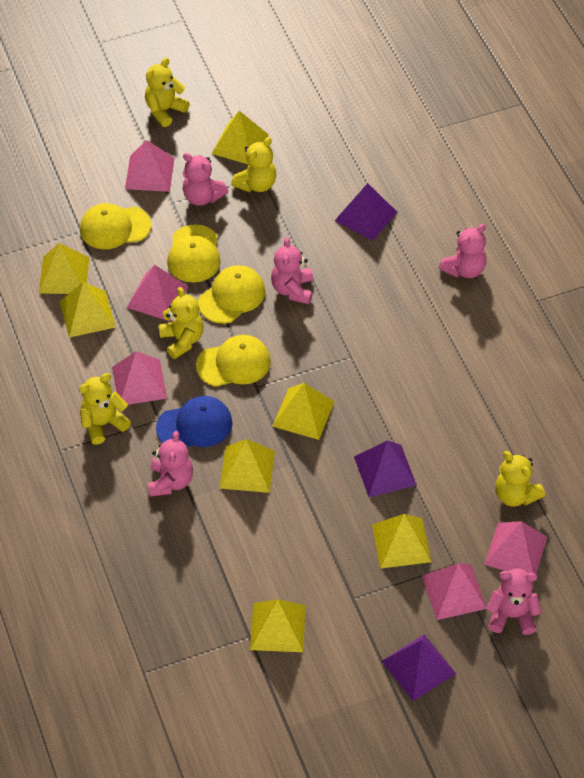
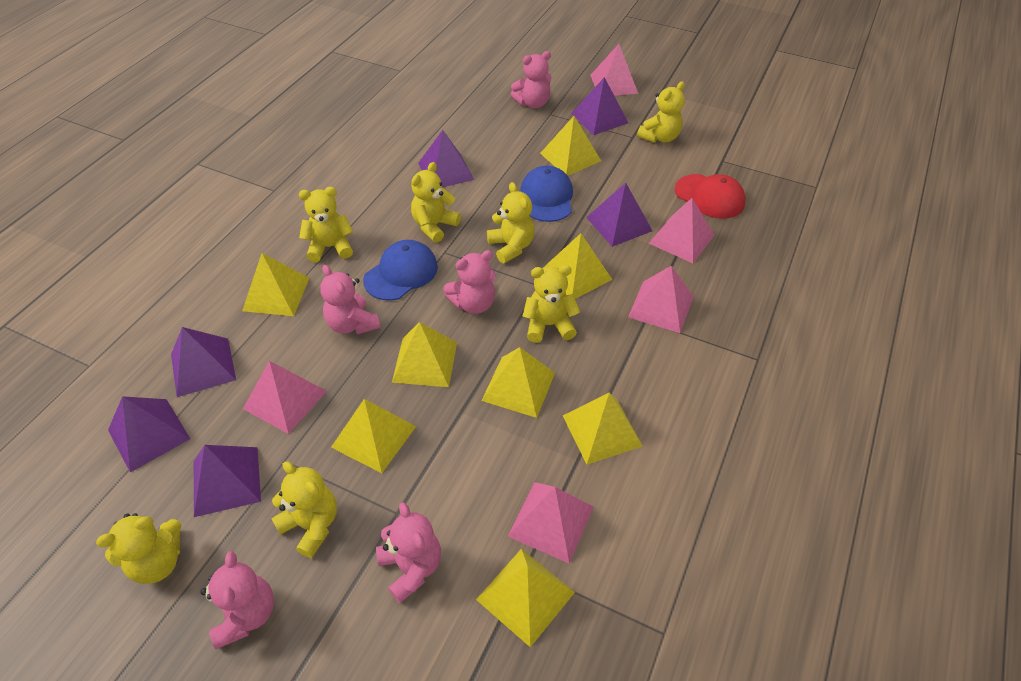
blue cap: [156,396,232,447] = 1 -> [363,240,438,301] [520,166,573,222] = 2
purple pyramid: [334,183,397,241] [354,440,417,497] [382,635,456,701] = 3 -> [108,396,190,472] [171,327,236,397] [194,445,261,517] [418,130,474,187] [571,77,628,135] [586,183,652,247] = 6
red cap: none = 0 -> [675,174,746,219] = 1
yellow cap: [80,203,151,249] [167,224,221,283] [196,335,271,387] [198,265,265,324] = 4 -> none = 0
yellow pyramid: [39,243,89,294] [60,282,116,338] [211,111,269,164] [220,439,275,493] [250,599,306,652] [272,383,335,440] [372,514,431,569] = 7 -> [242,253,309,316] [331,399,416,473] [392,322,457,387] [476,549,575,647] [481,347,555,418] [540,116,601,176] [543,233,612,299] [563,393,643,465] = 8
yellow teddy bear: [79,373,131,445] [145,58,190,127] [158,287,203,359] [231,137,276,192] [495,451,545,507] = 5 -> [96,513,181,584] [271,461,337,558] [299,187,353,262] [411,162,461,243] [487,182,535,263] [522,265,580,343] [637,81,685,143] = 7

